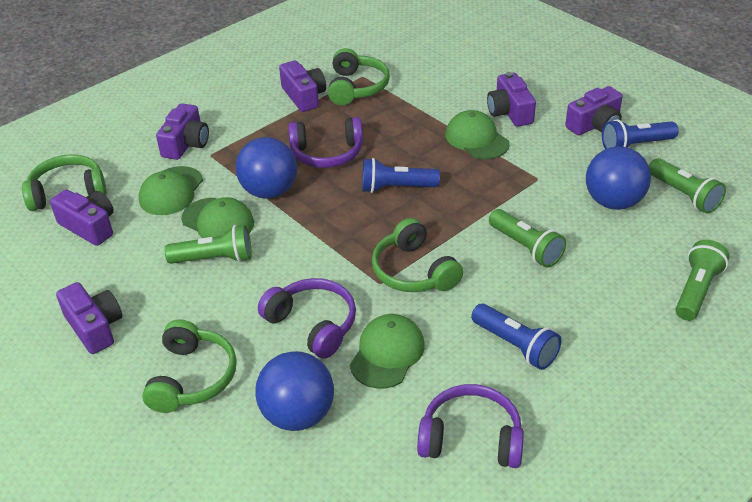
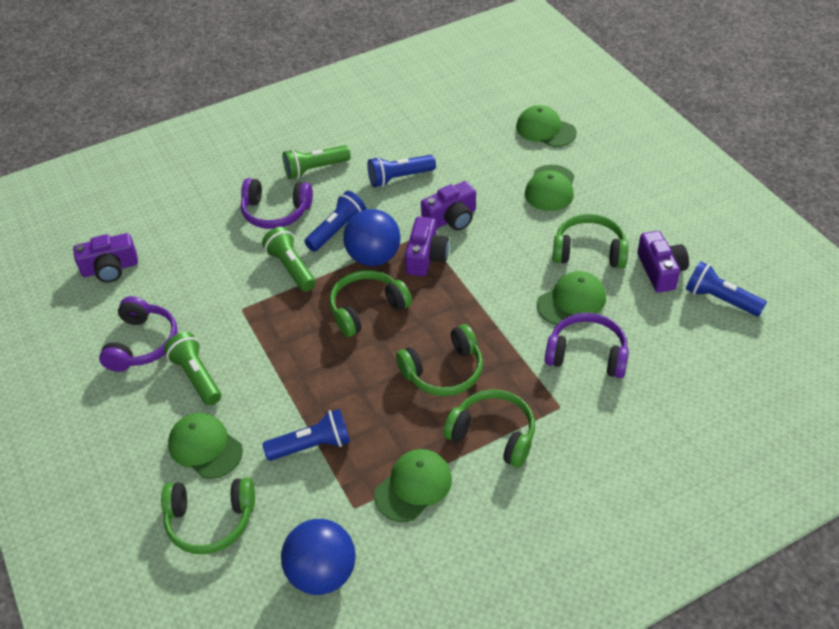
blue ball: [236,137,297,198] [255,351,334,431] [586,146,651,210] = 3 -> [281,519,356,595] [343,209,400,266] = 2
blue flashlight: [362,158,440,193] [471,304,561,370] [602,119,679,149] = 3 -> [262,409,350,461] [304,191,366,252] [367,155,436,187] [686,261,767,317] = 4
green cap: [139,166,203,215] [181,197,254,238] [350,314,425,389] [445,110,510,159] = 4 -> [168,413,243,479] [374,449,452,522] [516,105,577,147] [525,165,574,211] [537,271,606,325] = 5
green flashlight: [165,225,252,264] [489,209,566,268] [649,158,726,214] [676,240,729,321] = 4 -> [164,332,221,406] [262,227,316,291] [283,145,351,179] = 3
green headphones: [22,154,107,211] [142,319,237,413] [328,48,390,105] [372,218,463,292] = 4 -> [161,478,255,554] [329,270,412,337] [396,324,483,396] [443,389,535,468] [553,214,629,268] = 5
purple camera: [50,190,114,246] [56,282,122,354] [156,103,209,160] [279,61,326,112] [487,72,536,127] [565,86,623,135] = 6 -> [73,233,138,283] [405,217,449,276] [421,181,476,231] [637,231,689,293] = 4

